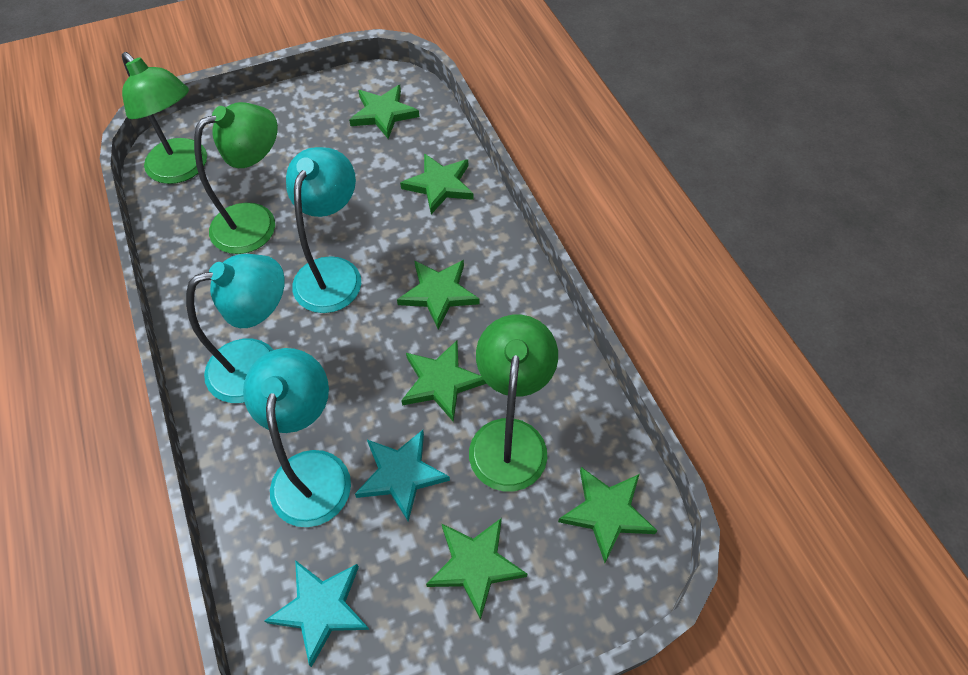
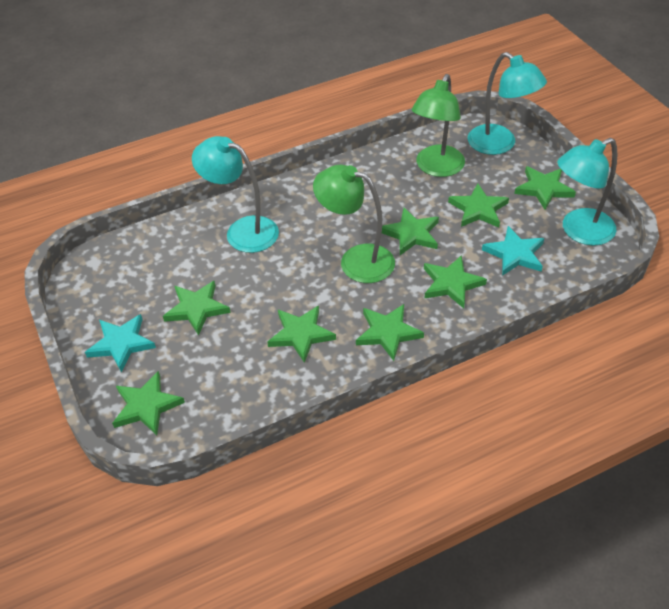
green lamp: [122,52,207,184] [194,102,278,254] [469,315,558,492] = 3 -> [313,165,395,283] [412,74,465,177] = 2
green star: [349,85,419,139] [397,260,480,329] [400,153,474,214] [401,341,487,422] [426,518,527,620] [558,467,657,563] = 6 -> [112,371,185,435] [163,281,231,336] [267,305,336,363] [356,304,424,361] [382,208,439,255] [424,255,487,308] [448,183,509,227] [514,166,576,210] = 8

